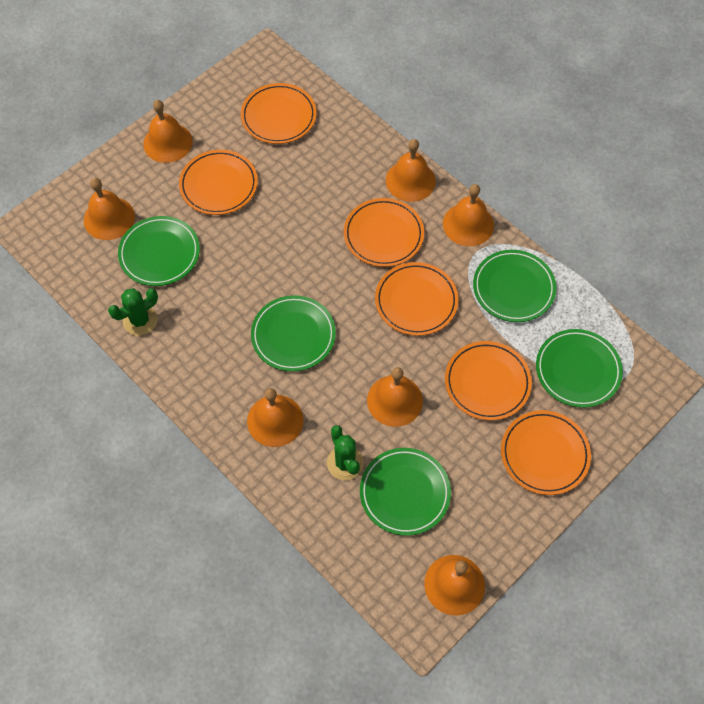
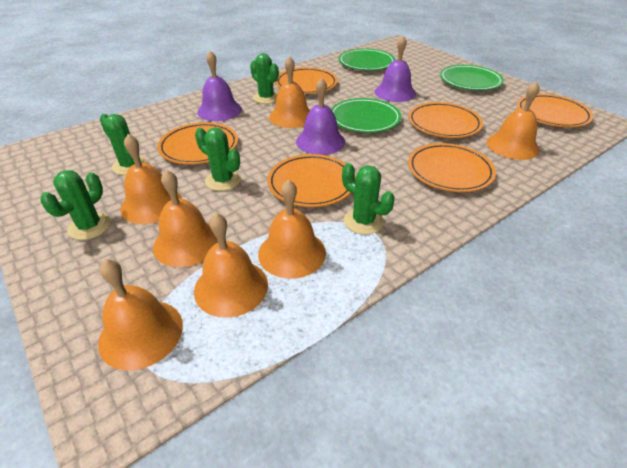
green cactus: [108,288,158,336] [327,425,364,480] = 2 -> [40,170,111,240] [100,114,148,175] [195,128,241,191] [250,53,279,104] [342,163,395,235] = 5
green plate: [118,216,200,286] [251,295,336,372] [360,448,451,536] [473,250,556,322] [536,329,623,408] = 5 -> [331,98,401,133] [338,48,395,71] [440,65,504,91] = 3
purple bell: none = 0 -> [197,51,242,121] [296,77,345,155] [375,36,416,102] = 3

